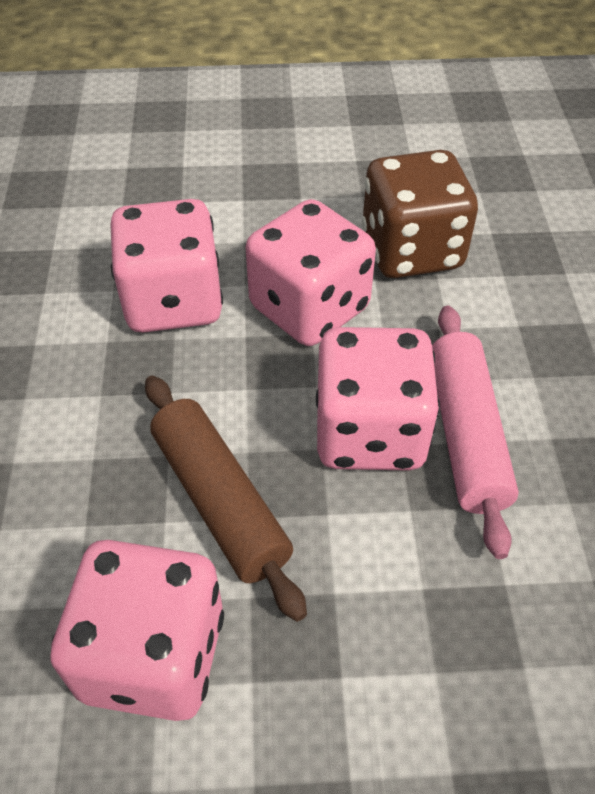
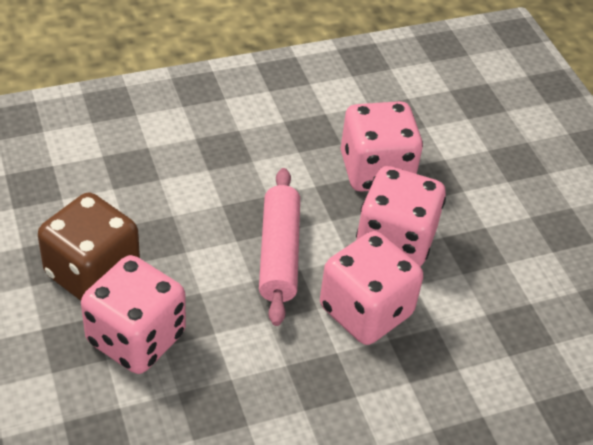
brown rolling pin: [145,376,307,622] = 1 -> none = 0

